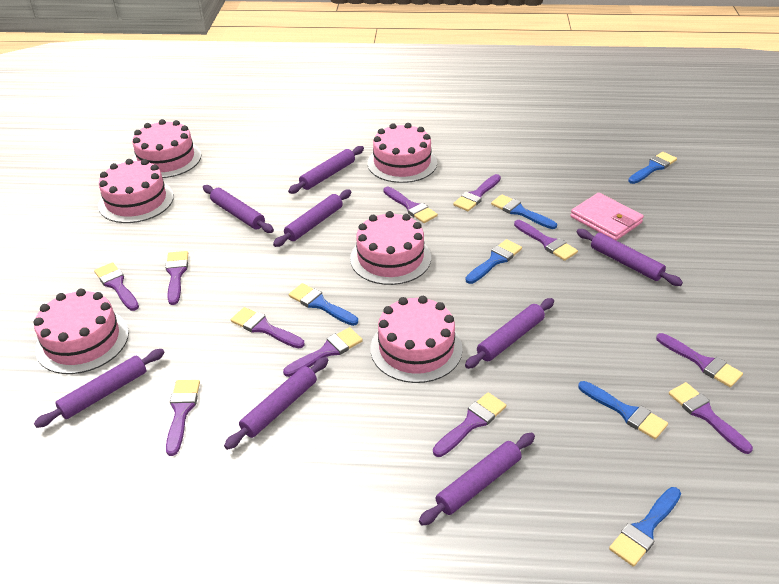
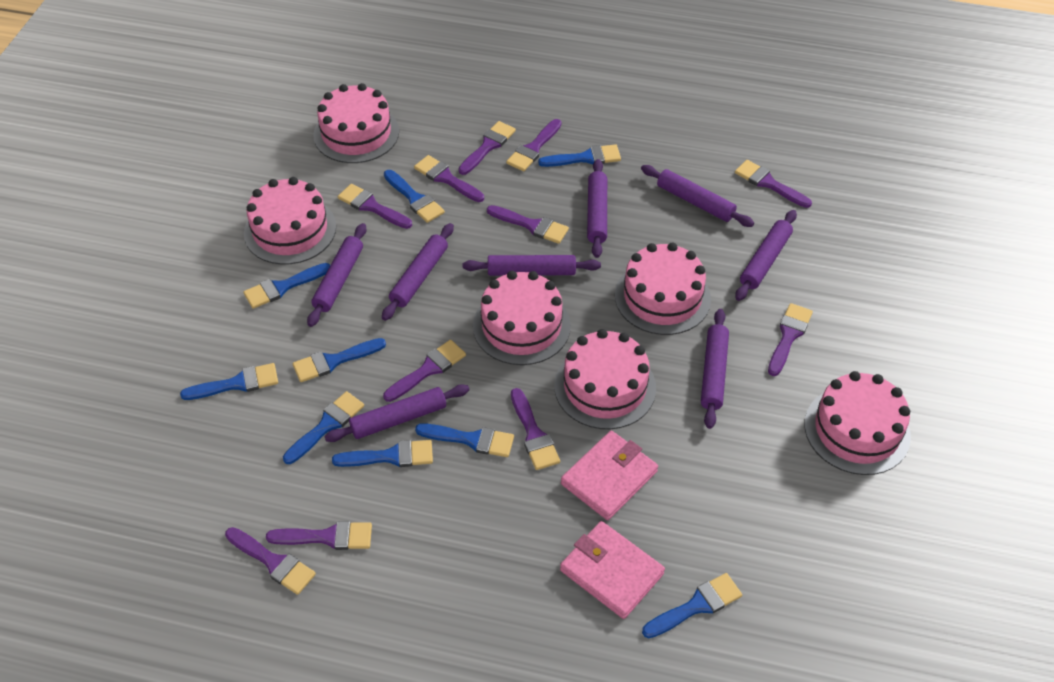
blue brush: [289,283,358,326] [465,239,522,284] [491,194,557,229] [578,381,668,439] [609,487,681,567] [628,152,677,184] = 6 -> [180,363,278,400] [243,263,330,309] [283,391,364,464] [293,338,386,382] [332,440,433,467] [384,170,445,223] [415,423,514,457] [538,144,621,167] [642,573,742,638] = 9
pink wallet: [570,193,644,241] = 1 -> [560,521,665,619] [561,431,658,520] = 2

